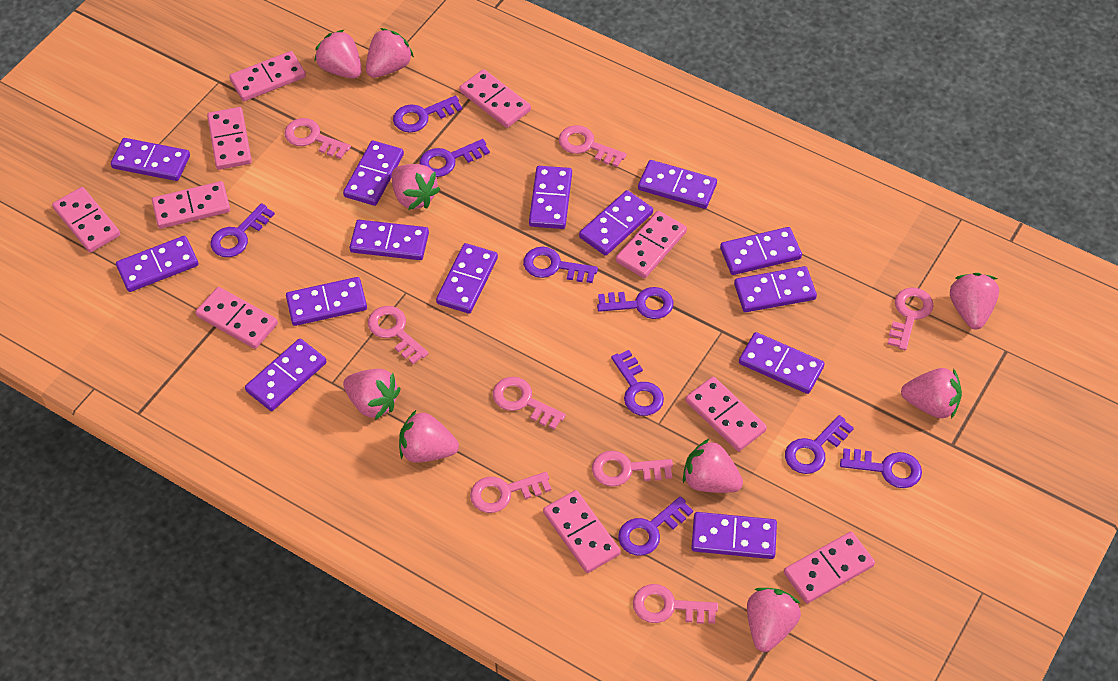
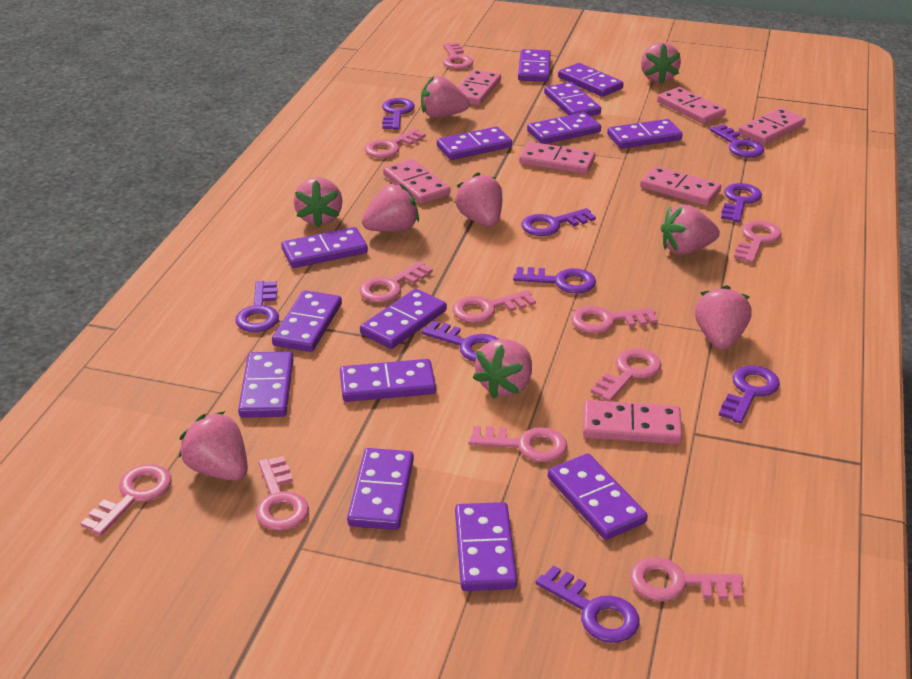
pink domino: [52,187,120,253] [152,181,230,229] [195,287,278,349] [207,107,252,170] [229,51,306,101] [459,69,531,128] [543,490,621,573] [616,211,687,278] [685,376,767,451] [784,532,875,604] = 10 -> [383,159,450,204] [458,69,501,105] [519,142,595,174] [583,400,682,444] [640,166,721,206] [657,87,726,124] [738,108,806,145] = 7
pink key: [285,118,351,159] [368,306,429,364] [470,472,552,513] [493,377,566,430] [559,125,627,167] [592,451,673,487] [633,584,718,624] [888,287,934,350] = 8 -> [81,464,172,536] [256,456,309,531] [359,261,433,303] [365,128,426,158] [443,43,473,69] [453,290,536,323] [468,426,567,462] [571,306,658,333] [591,349,662,401] [630,557,743,601] [734,221,782,263] = 11

